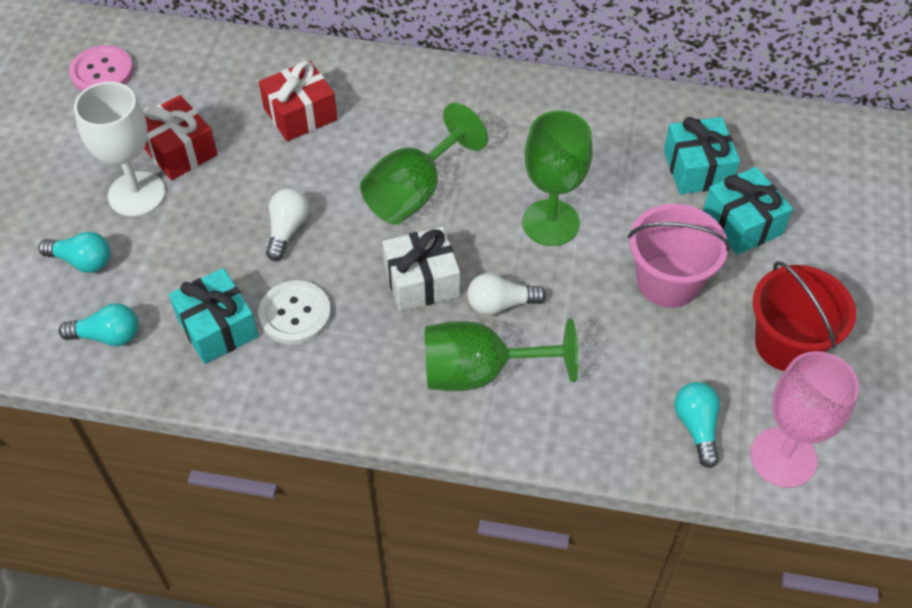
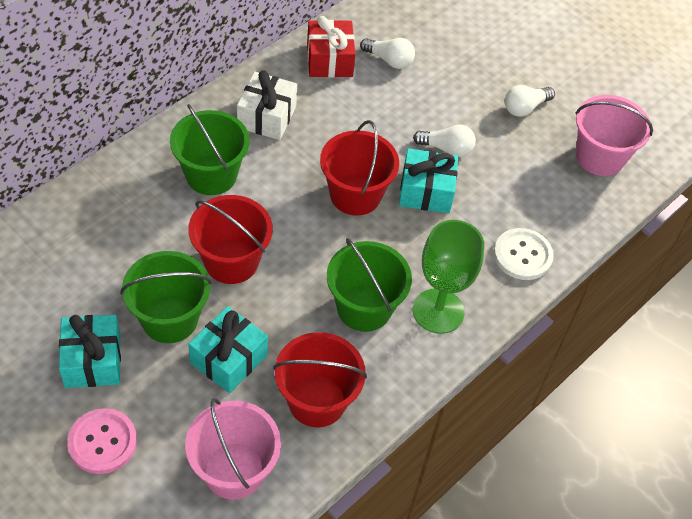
green bucket: none = 0 -> [120,251,212,343] [170,104,250,195] [327,238,412,332] = 3
green goblet: [360,103,488,224] [425,318,578,391] [522,111,592,246] = 3 -> [413,220,484,334] = 1
pink bucket: [628,204,730,308] = 1 -> [185,398,281,500] [575,95,653,176] = 2
pink goblet: [751,351,859,488] = 1 -> none = 0
red bucket: [753,261,856,371] = 1 -> [188,195,273,284] [273,332,367,427] [320,120,399,216] = 3
red gift: [144,95,218,180] [259,60,337,141] = 2 -> [307,16,356,77] = 1
turquoise light bulb: [39,232,110,273] [59,303,138,346] [674,382,720,468] = 3 -> none = 0
white goblet: [74,82,165,217] = 1 -> none = 0
white light bulb: [266,188,309,261] [467,273,546,315] = 2 -> [360,38,415,69] [413,124,476,157] [505,85,555,117] = 3

